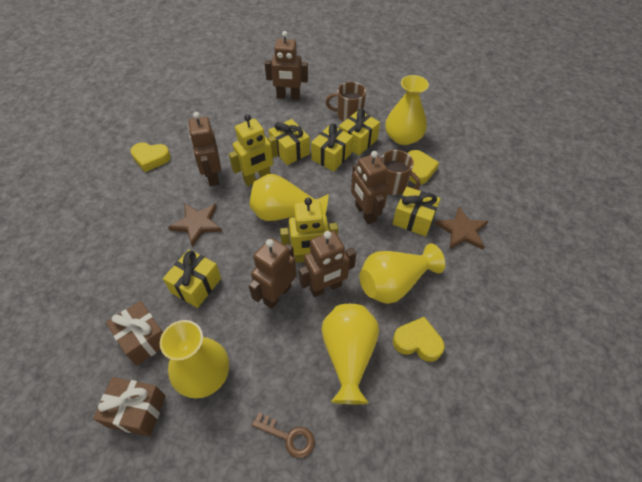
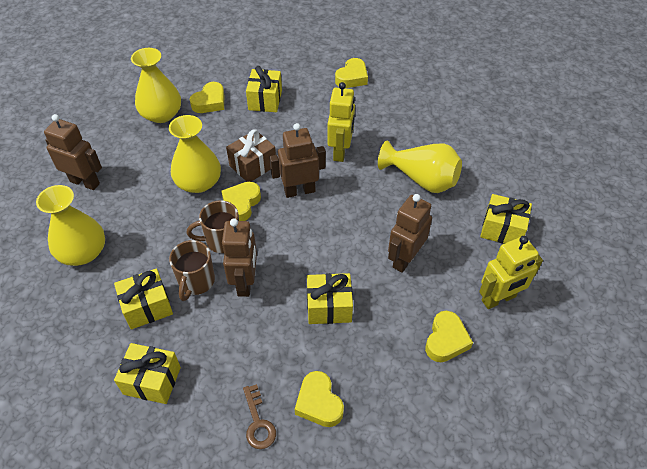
brown gift: [93,377,166,436] [106,301,163,366] = 2 -> [226,129,276,182] = 1
brown robot: [188,112,221,186] [249,238,296,309] [265,31,308,100] [299,231,356,297] [351,151,389,225] = 5 -> [44,114,102,190] [222,218,257,297] [270,123,326,198] [388,194,432,273] = 4
brown star: [168,203,222,247] [435,206,488,250] = 2 -> none = 0
yellow heart: [130,142,171,172] [393,317,445,362] [408,150,439,185] = 3 -> [190,82,224,113] [221,182,261,221] [295,371,344,427] [335,58,368,88] [425,311,473,362] = 5
yellow vase: [160,320,229,399] [250,174,329,221] [322,304,379,404] [359,243,445,304] [385,75,429,145] = 5 -> [36,185,105,266] [131,48,181,123] [169,115,221,193] [378,140,462,193] = 4

